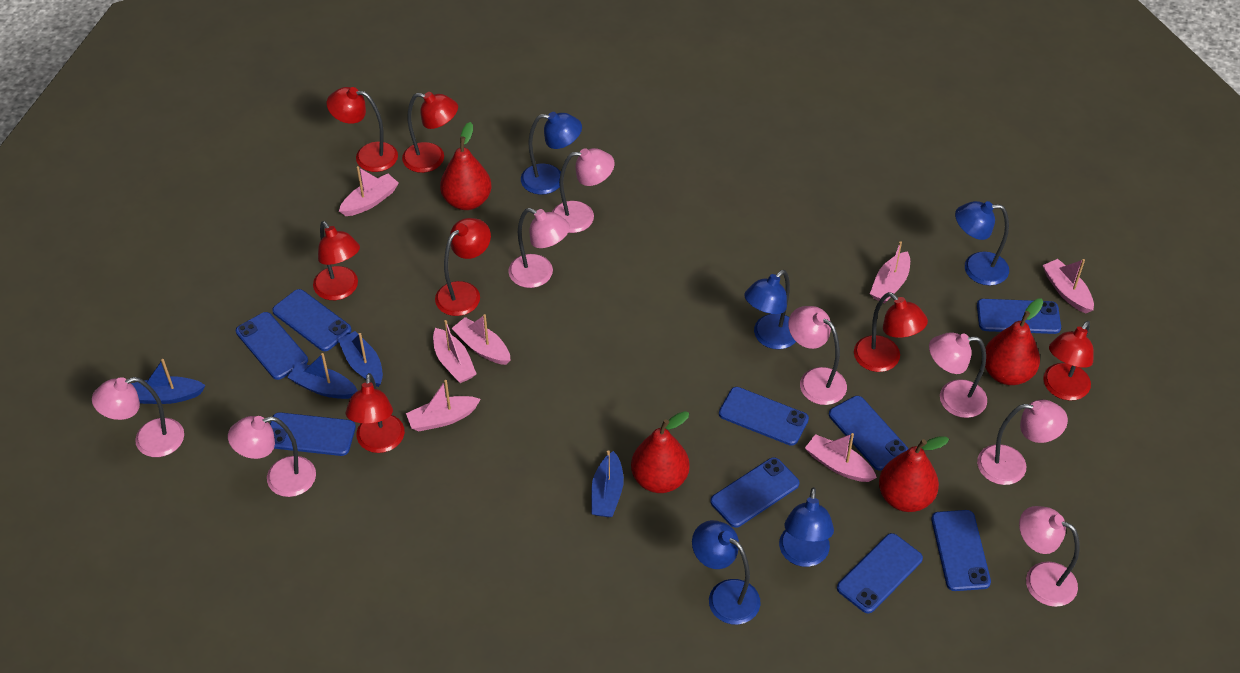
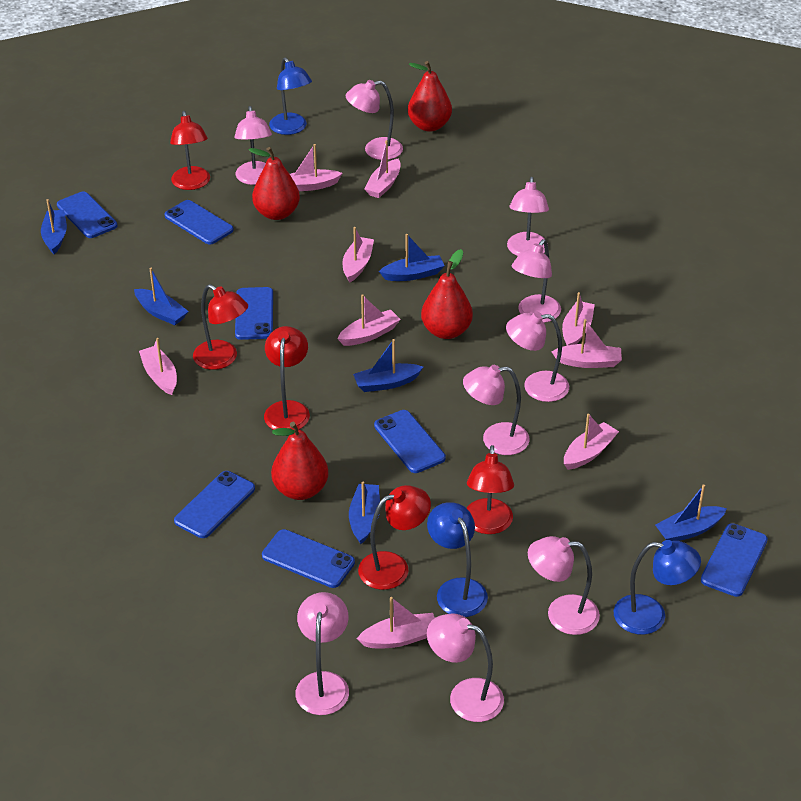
blue boat: [131,359,206,404] [287,353,358,399] [338,331,383,387] [591,450,624,517] = 4 -> [41,199,67,254] [134,268,189,325] [349,482,380,544] [353,339,423,392] [379,234,445,281] [655,485,727,541] = 6
blue lamp: [521,112,582,195] [692,520,760,625] [744,270,796,349] [779,487,834,567] [955,201,1009,286] = 5 -> [269,57,312,135] [427,502,488,617] [614,540,701,635] = 3
blue phone: [236,312,308,380] [270,412,356,456] [272,289,352,351] [710,457,799,528] [719,387,809,446] [829,396,908,471] [837,533,923,613] [931,510,991,591] [977,299,1061,334] = 9 -> [57,191,118,238] [164,200,234,245] [174,471,255,538] [235,287,273,340] [262,529,355,588] [374,410,446,473] [701,523,768,597] = 7
pink boat: [339,166,399,216] [406,380,481,431] [433,320,476,383] [451,314,511,365] [805,433,877,482] [870,241,910,303] [1043,259,1094,313] = 7 -> [139,338,177,395] [290,144,343,191] [337,294,401,346] [342,227,374,283] [357,597,435,648] [364,140,401,198] [551,319,622,368] [562,292,595,346] [564,413,619,470] = 9
pink lamp: [92,377,184,457] [228,416,316,497] [508,208,570,288] [552,148,615,233] [788,306,847,405] [929,332,987,418] [977,400,1068,485] [1019,506,1079,607] = 8 -> [234,106,272,185] [295,592,349,715] [346,80,403,160] [427,613,504,722] [463,365,530,455] [506,311,569,402] [507,177,549,256] [512,239,561,323] [528,536,600,635] = 9
red lamp: [313,221,360,300] [327,87,398,172] [346,373,405,453] [402,92,458,173] [435,218,491,316] [854,292,928,372] [1043,321,1094,400] = 7 -> [170,111,210,190] [193,284,248,370] [264,326,310,430] [358,485,431,590] [467,445,514,534] = 5

